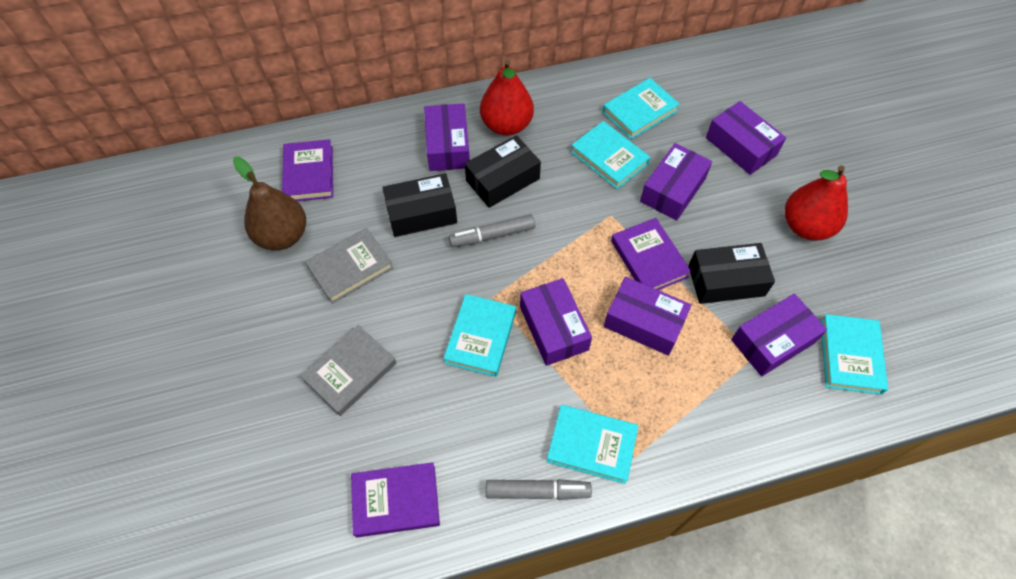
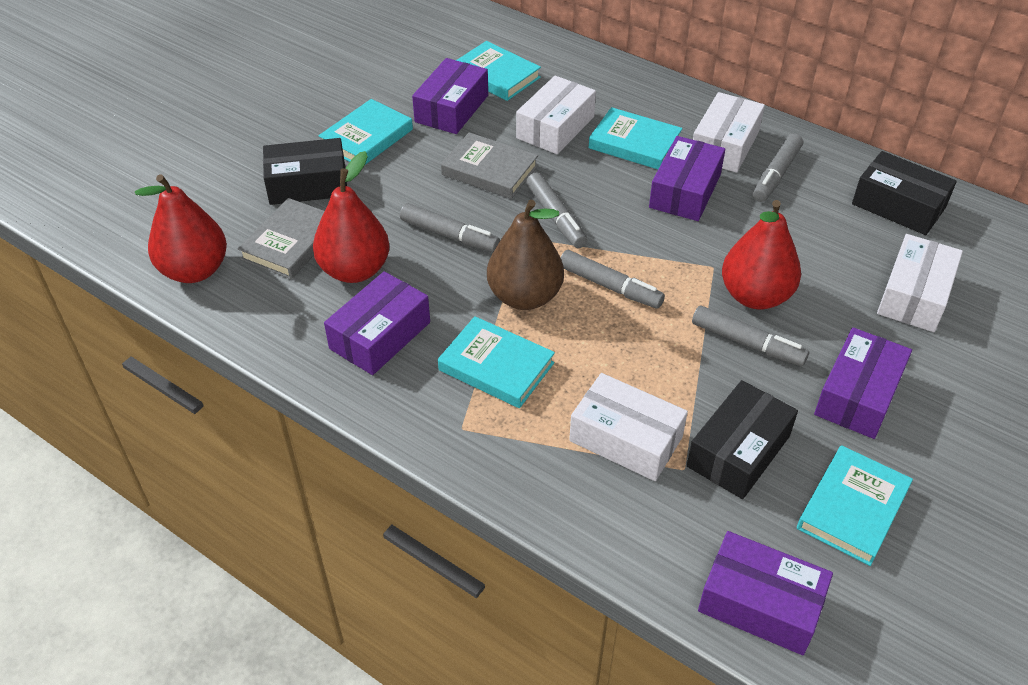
grey marker: [449,214,535,247] [486,479,592,500] = 2 -> [400,203,500,252] [526,173,588,248] [560,250,665,309] [692,305,809,366] [753,134,803,202] = 5
purple book: [282,139,333,201] [351,462,440,538] [611,218,691,290] = 3 -> none = 0
purple box: [424,103,470,171] [520,278,592,366] [604,277,692,356] [640,143,712,221] [706,101,786,175] [731,294,827,376] = 6 -> [324,271,430,375] [412,58,488,134] [649,136,725,221] [698,531,833,655] [814,327,912,439] = 5
red pear: [480,59,534,136] [785,165,848,240] = 2 -> [135,174,227,283] [313,151,390,283] [722,200,801,309] = 3
white box: none = 0 -> [516,76,596,154] [569,373,688,481] [693,92,765,173] [877,234,963,332] = 4

